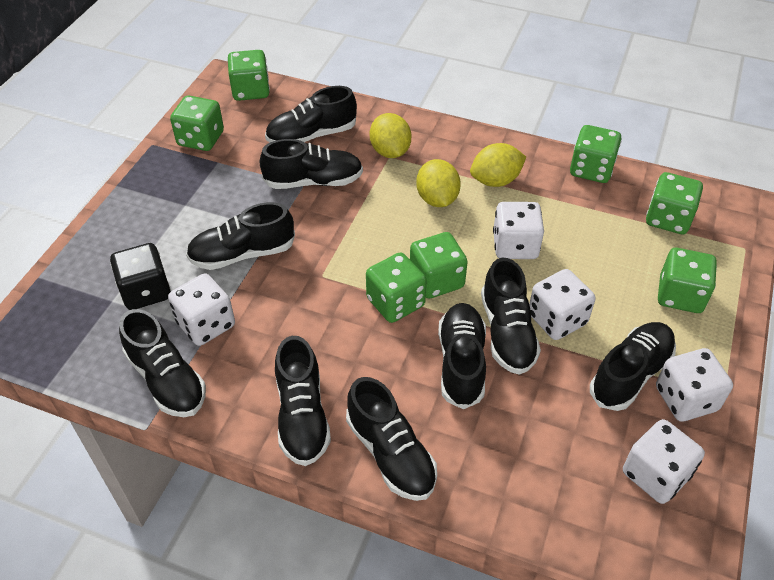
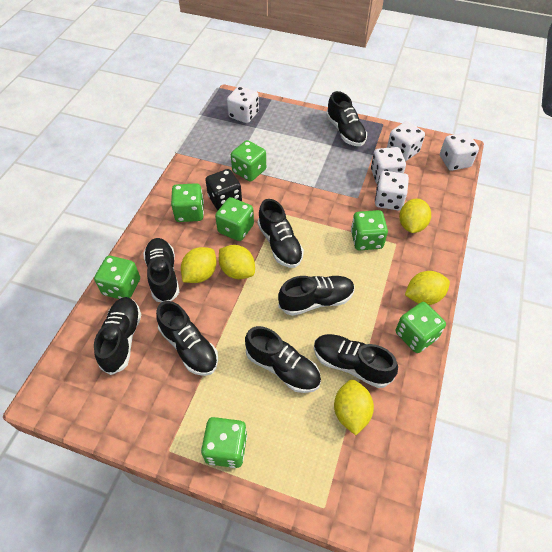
black shoe: [119,309,206,417] [186,202,295,270] [260,139,363,189] [265,86,357,143] [275,336,331,466] [346,377,437,501] [438,303,486,409] [481,258,541,375] [590,322,676,411] = 9 -> [94,297,141,375] [143,238,179,302] [156,301,218,376] [245,326,321,393] [258,199,304,268] [278,276,355,316] [314,334,398,388] [326,91,367,146] = 8
yellow lemon: [370,113,411,158] [416,159,461,207] [470,143,526,187] = 3 -> [181,247,217,283] [219,245,255,279] [334,380,374,435] [399,199,431,233] [405,271,450,305] = 5

